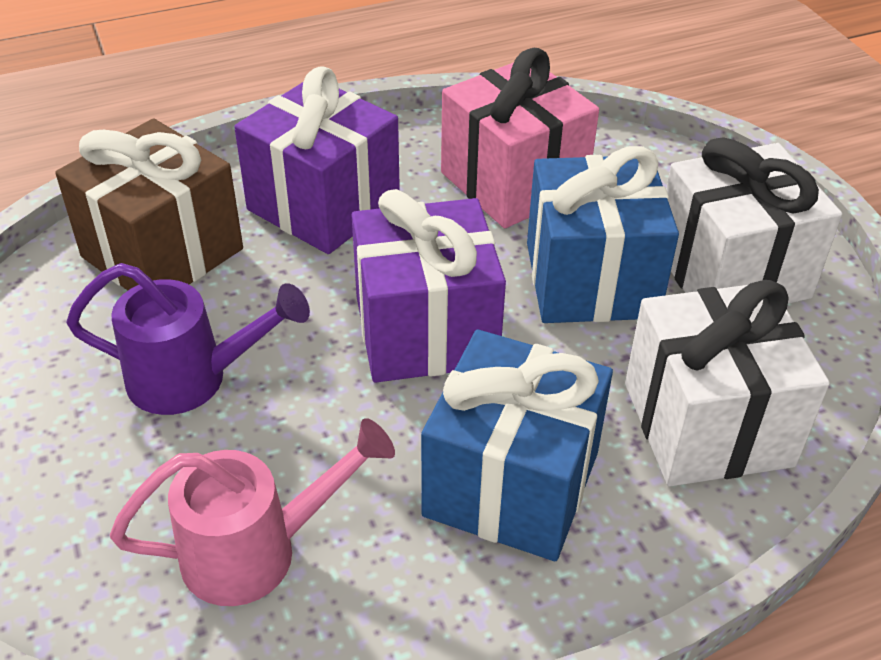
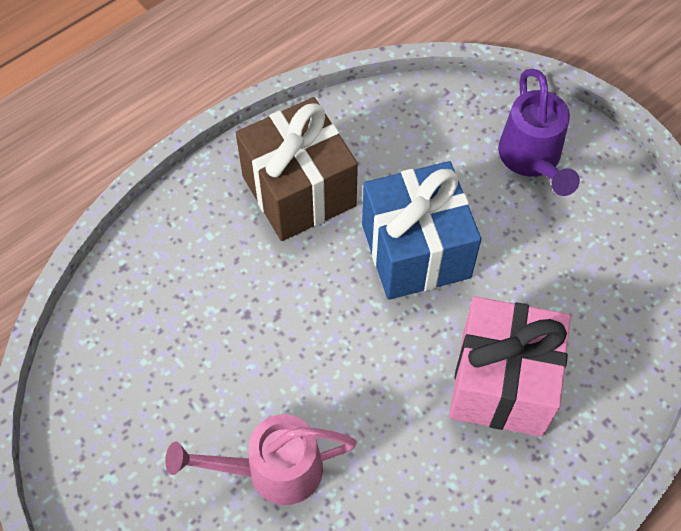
blue gift: [421,329,613,561] [527,146,679,323] = 2 -> [362,161,482,300] = 1
purple gift: [234,66,400,254] [352,189,506,383] = 2 -> none = 0
white gift: [625,280,830,486] [666,137,842,304] = 2 -> none = 0

